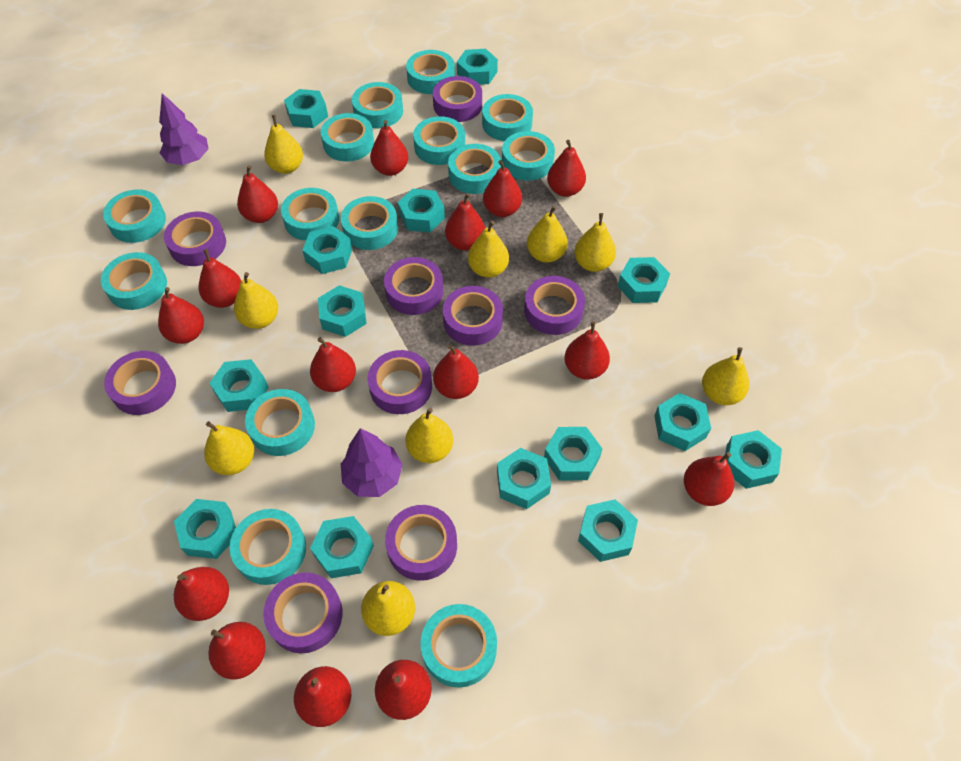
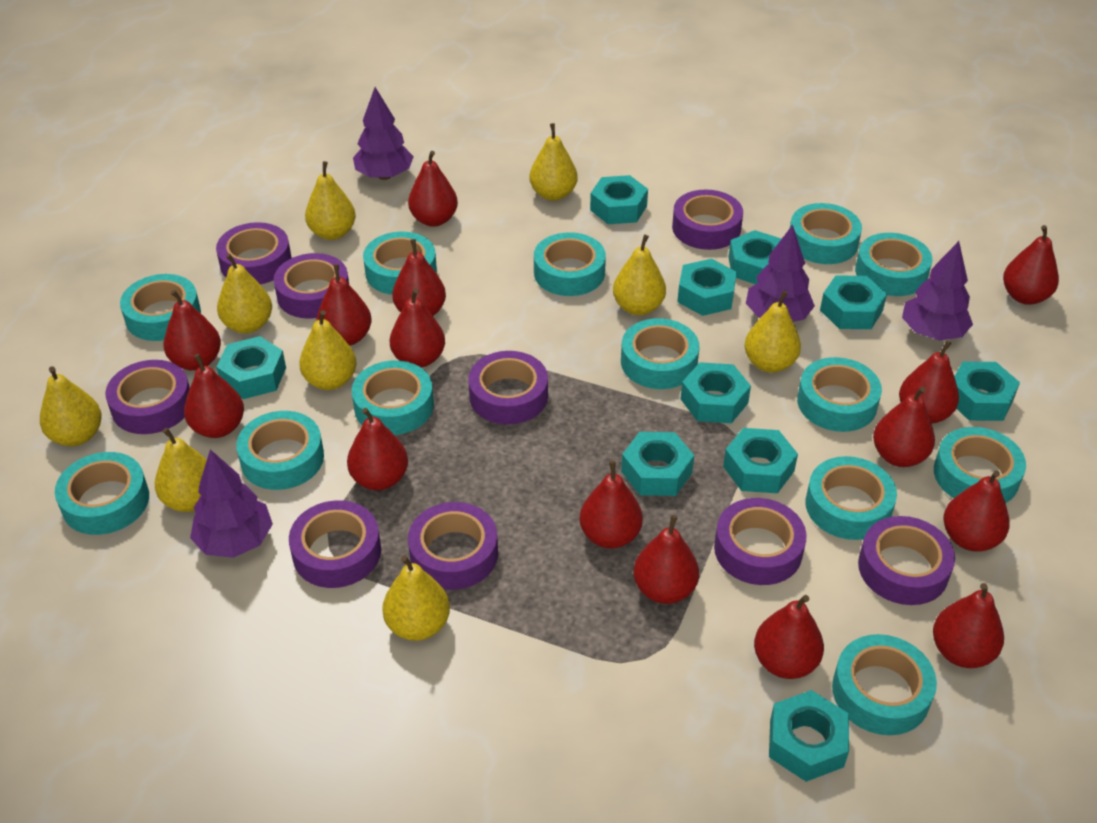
purple tree: [159,93,208,165] [341,428,403,497] = 2 -> [190,450,273,558] [353,87,414,180] [746,225,815,322] [902,241,973,341] = 4
turquoise nut: [174,499,236,559] [209,359,269,412] [284,89,328,128] [302,226,352,274] [310,516,374,578] [318,285,367,337] [398,189,445,232] [457,49,498,85] [497,448,551,509] [544,427,603,480] [578,499,638,562] [618,257,670,303] [654,393,711,451] [725,430,782,489] = 14 -> [216,336,286,399] [590,175,648,224] [621,432,694,496] [677,259,737,316] [681,362,751,423] [723,428,798,493] [728,230,781,284] [769,690,849,782] [820,275,887,329] [955,362,1020,421] = 10
turquoise tape: [101,252,167,310] [103,189,166,243] [230,509,306,585] [245,389,315,456] [281,188,339,241] [321,113,374,162] [341,196,398,250] [352,82,403,129] [406,50,455,94] [413,116,465,165] [420,604,497,688] [448,144,501,194] [482,94,533,141] [502,131,555,181] = 14 -> [55,452,149,535] [120,274,201,341] [236,411,324,490] [352,360,434,435] [363,232,437,295] [534,232,606,296] [621,318,699,389] [790,203,862,264] [797,357,882,432] [805,456,897,540] [832,634,937,735] [855,233,932,296] [934,427,1026,503] = 13

